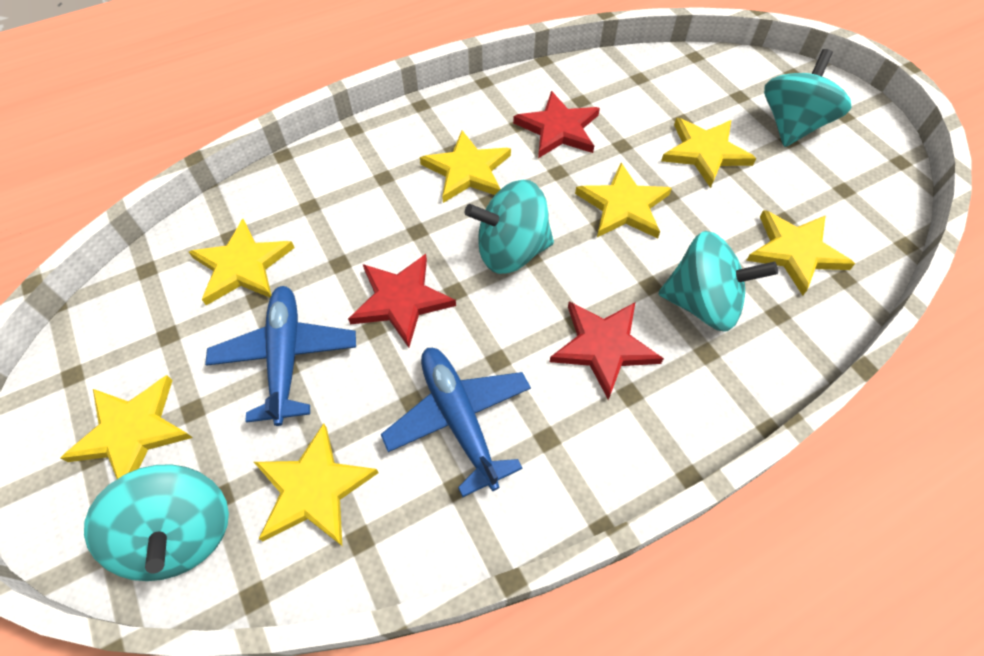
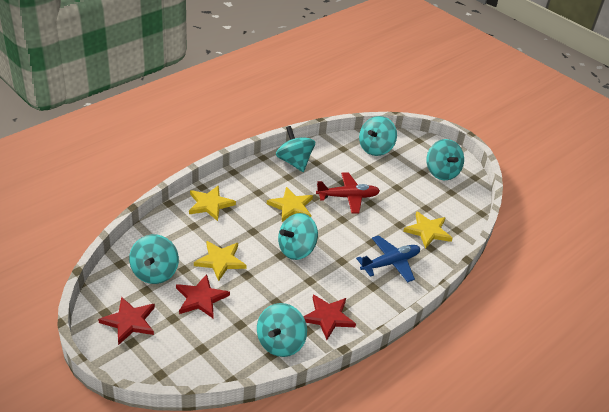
blue plane: [205,286,356,426] [381,348,531,497] = 2 -> [356,235,420,282] = 1
red plane: none = 0 -> [316,172,380,214] = 1
turquoise spinning top: [84,464,229,581] [465,180,554,274] [658,231,778,332] [764,49,852,147] = 4 -> [129,234,179,284] [257,303,307,357] [276,126,315,172] [278,213,318,260] [359,116,397,156] [426,139,464,180] = 6
yellow star: [61,375,192,479] [189,219,294,305] [254,423,379,546] [420,130,511,203] [575,163,672,238] [661,118,756,188] [746,210,855,296] = 7 -> [189,185,236,221] [194,241,247,281] [267,187,313,222] [403,211,453,249] = 4

